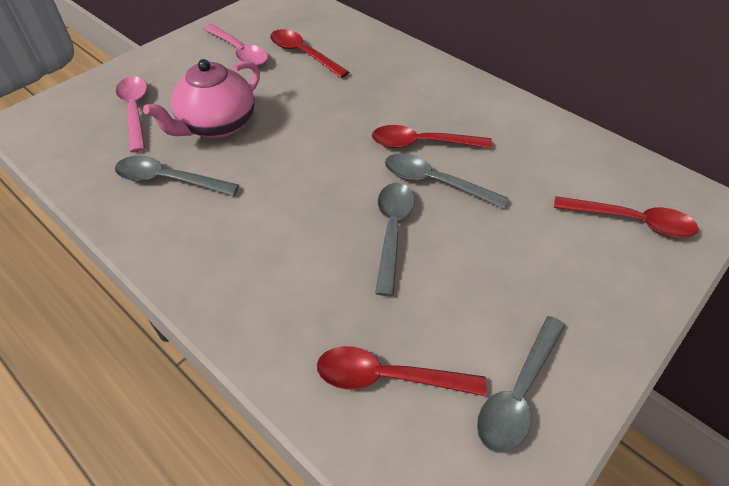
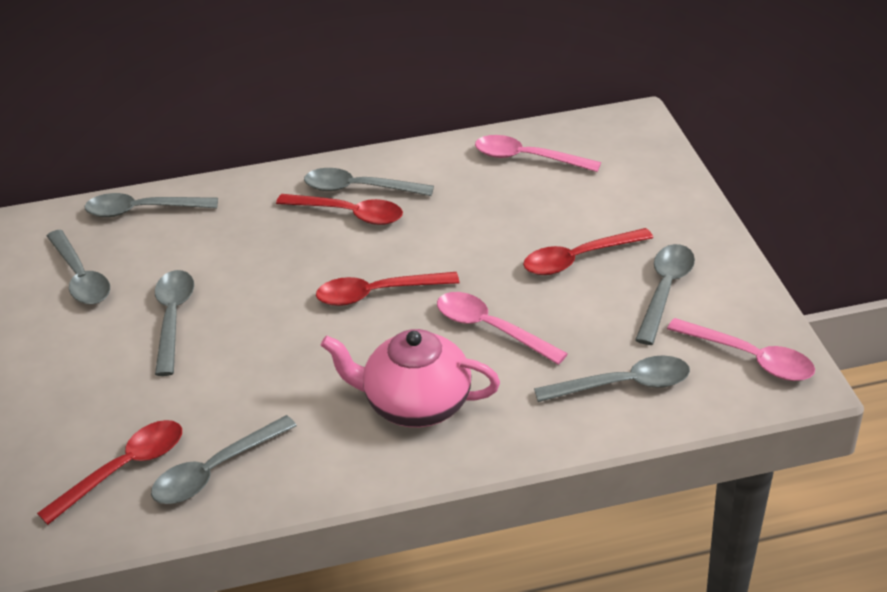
grey spoon: [115,155,239,196] [375,183,415,296] [385,153,508,209] [477,316,565,453] = 4 -> [47,229,110,305] [84,193,218,217] [151,415,297,504] [155,270,194,376] [304,168,434,196] [534,355,690,402] [635,244,695,345] = 7
pink spoon: [116,76,147,153] [203,24,268,66] = 2 -> [437,292,568,365] [475,135,601,172] [667,318,815,381] = 3

